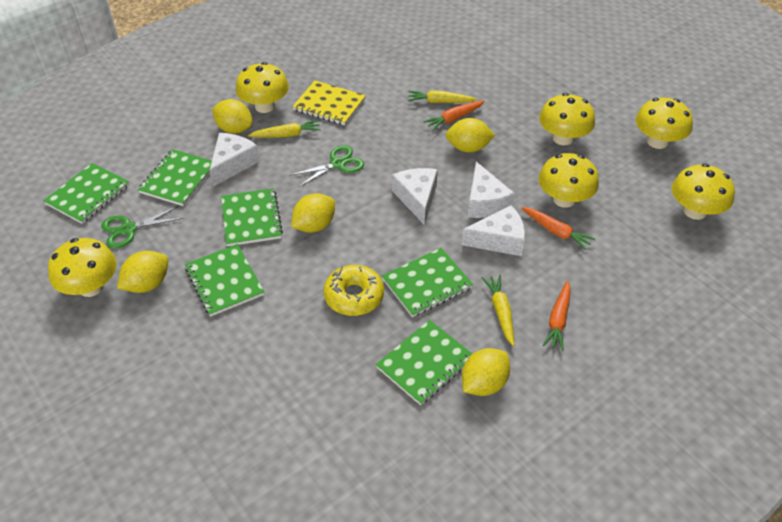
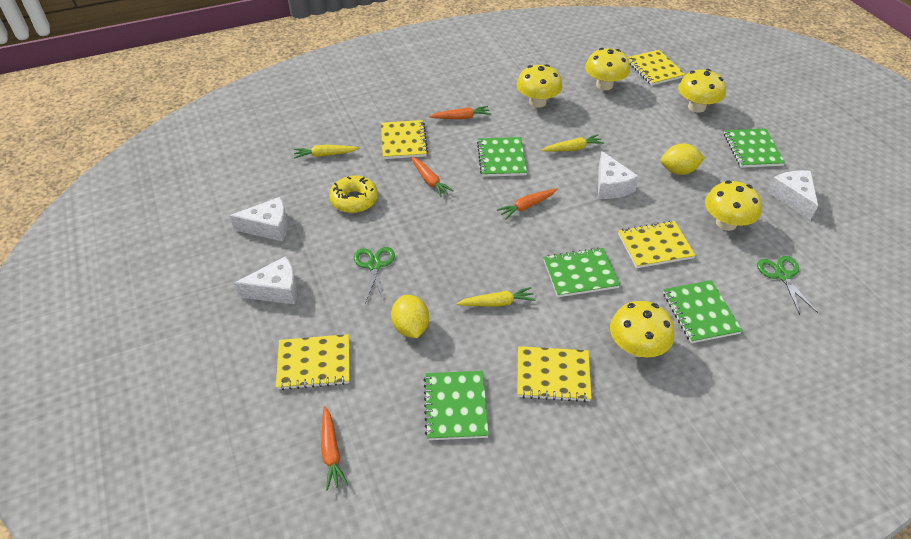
green notebook: [43,163,129,224] [138,149,212,206] [185,244,264,317] [221,188,283,246] [376,320,472,405] [382,248,473,317] = 6 -> [424,371,489,440] [477,137,527,177] [543,248,620,297] [663,280,743,343] [724,128,785,168] = 5
orange carrot: [423,101,485,131] [521,207,595,250] [542,280,571,351] = 3 -> [321,406,348,490] [411,157,454,197] [429,106,491,119] [497,188,557,219] = 4
yellow lemon: [117,251,168,293] [212,99,253,134] [291,193,335,233] [446,118,495,153] [462,348,510,396] = 5 -> [391,295,429,338] [661,144,705,175] = 2
yellow mushroom: [48,238,117,297] [235,62,289,113] [538,153,599,208] [539,93,595,145] [636,98,693,149] [672,164,735,220] = 6 -> [517,64,562,108] [585,48,630,90] [610,301,675,357] [678,69,726,113] [705,181,762,231] = 5
yellow notebook: [292,81,366,125] = 1 -> [276,334,349,390] [381,120,428,159] [517,346,592,402] [618,221,696,268] [627,50,685,85] = 5

